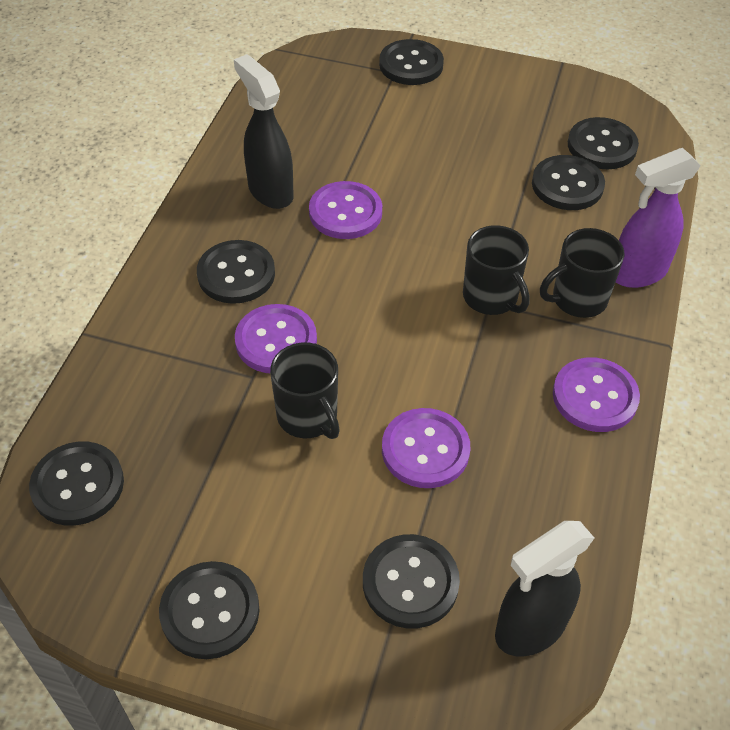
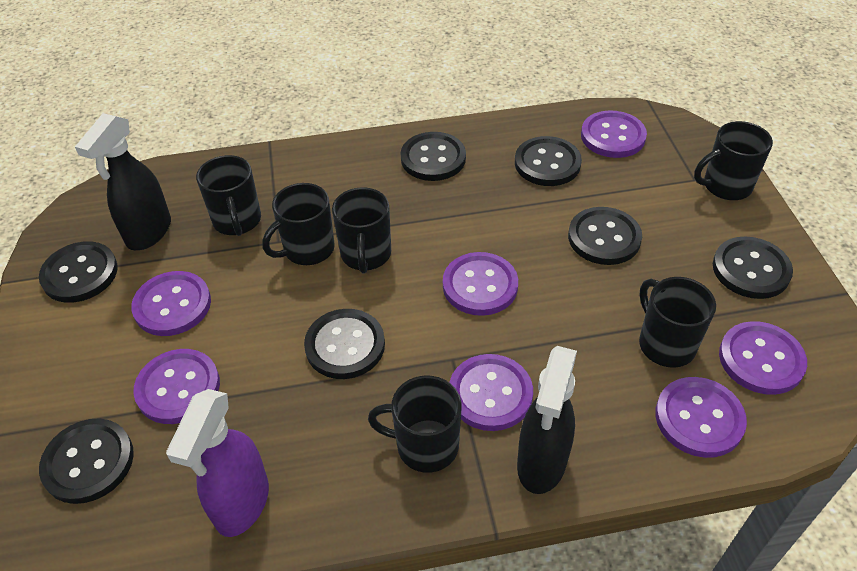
black mug: [270,342,340,439] [463,225,530,315] [540,228,624,318] = 3 -> [196,155,261,236] [262,183,335,265] [332,187,391,273] [368,376,462,473] [639,277,716,368] [694,121,773,200] = 6
purple button: [235,304,317,373] [309,181,382,239] [382,408,470,488] [553,357,640,432] = 4 -> [131,271,211,336] [133,349,220,424] [443,252,518,316] [449,354,533,431] [581,111,647,158] [655,377,747,458] [719,321,807,395] = 7

